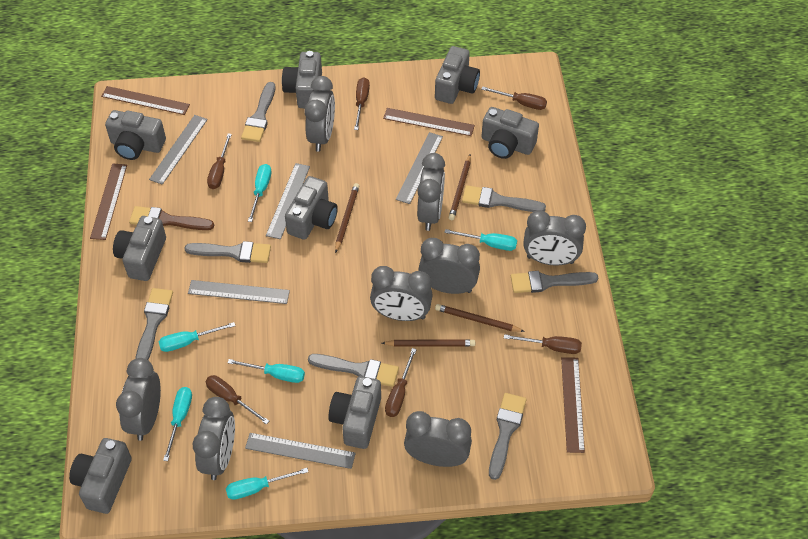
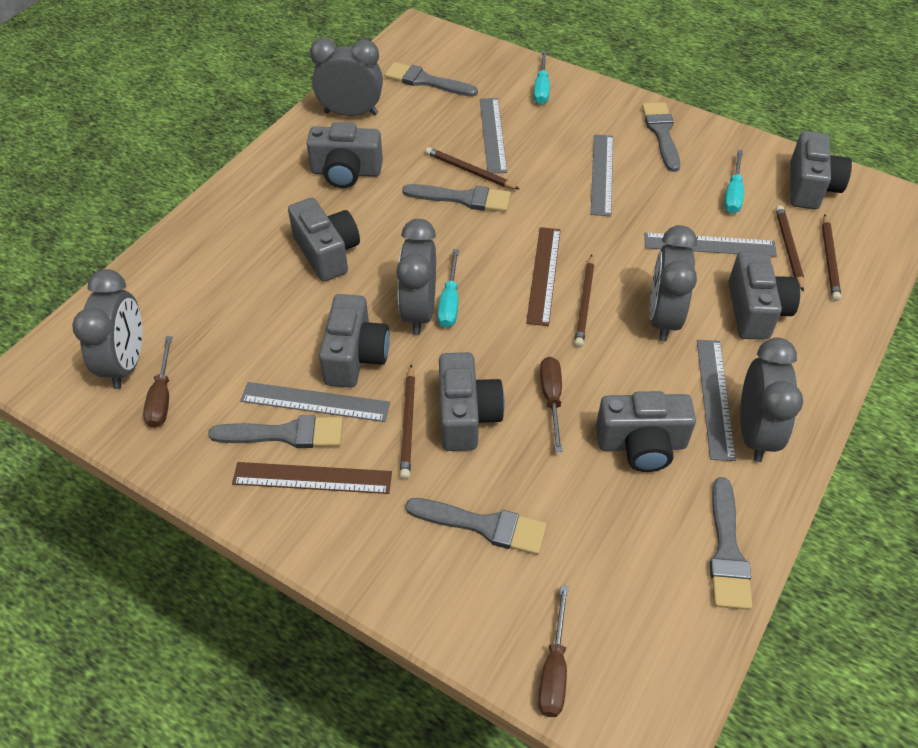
brown brush: [129,206,214,230] = 1 -> none = 0
brown pencil: [335,183,359,253] [382,340,475,347] [435,304,525,332] [449,154,471,220] = 4 -> [400,364,415,479] [425,147,519,189] [575,255,594,347] [776,205,804,292] [822,215,841,301] = 5
brown ruler: [90,163,127,240] [101,86,190,115] [383,108,475,136] [561,357,585,453] = 4 -> [232,462,392,494] [526,227,561,326] = 2
brown screwdriver: [206,375,269,424] [207,133,232,189] [354,77,370,130] [385,348,417,417] [481,86,547,110] [504,334,582,354] = 6 -> [143,336,172,428] [538,585,569,717] [540,357,562,452] = 3
grey brush: [135,288,173,360] [184,241,271,263] [241,82,275,142] [308,354,399,387] [462,185,546,212] [489,393,526,480] [511,271,598,293] = 7 -> [208,415,343,448] [385,62,478,97] [402,184,511,212] [405,498,547,555] [642,102,680,172] [710,477,753,610] = 6
grey camera: [69,438,132,514] [105,110,166,160] [113,216,166,281] [282,51,322,108] [285,176,338,240] [328,376,381,449] [435,46,480,104] [481,107,539,159] = 8 -> [288,198,360,282] [307,122,383,188] [319,294,390,388] [439,352,505,451] [596,391,696,472] [728,251,800,340] [790,131,852,209] = 7
grey clock: [116,358,161,441] [193,397,235,480] [304,76,335,152] [370,266,433,321] [404,411,472,467] [417,153,445,231] [418,238,480,294] [523,210,586,266] = 8 -> [72,269,142,389] [310,38,383,116] [396,219,436,335] [649,225,697,342] [740,338,803,462] = 5
turquoise screwdriver: [158,322,235,352] [163,387,192,461] [226,468,308,500] [228,359,305,383] [248,164,271,222] [444,229,517,251] = 6 -> [437,249,459,328] [534,51,550,104] [724,150,744,214] = 3

